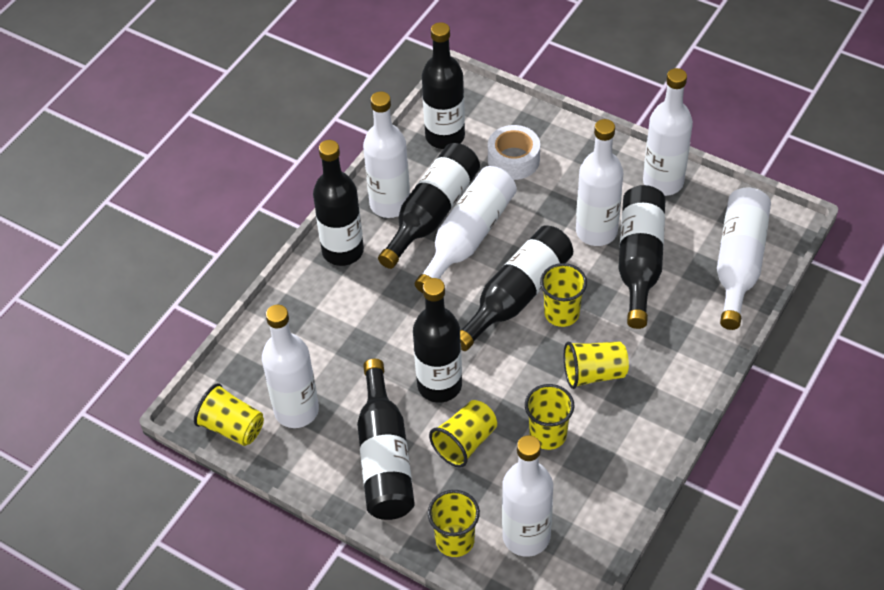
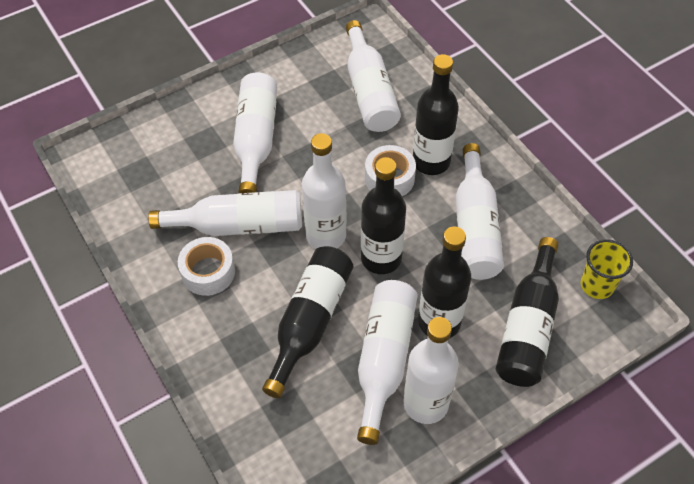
black bottle: [313,140,364,266] [357,359,415,520] [378,143,480,269] [413,278,462,403] [422,22,465,149] [460,225,573,351] [618,185,666,329] = 7 -> [262,246,353,398] [361,157,406,274] [413,54,459,175] [418,226,471,338] [495,237,559,387] = 5
white tape: [488,125,540,180] = 1 -> [178,237,235,296] [365,145,416,196] = 2
yellow cup: [194,383,264,446] [428,490,480,557] [429,400,497,468] [525,384,574,450] [540,263,587,327] [564,342,629,389] = 6 -> [581,239,633,299] = 1

